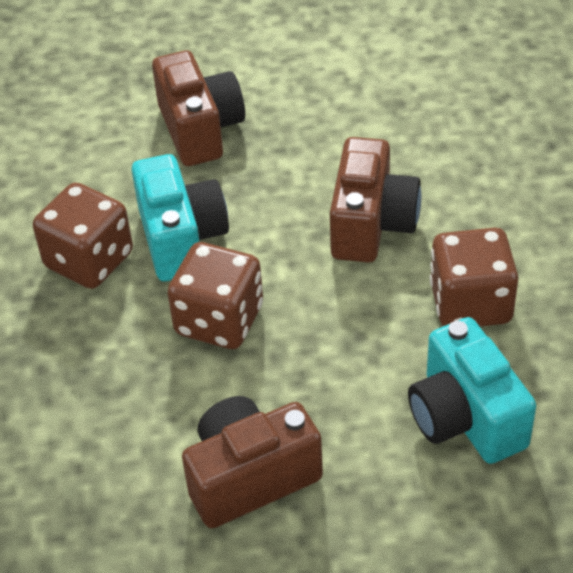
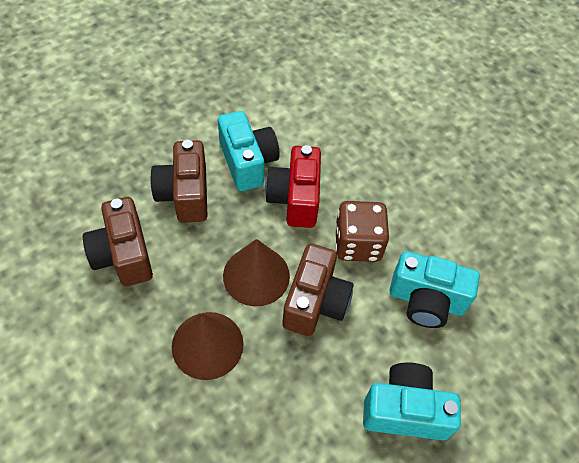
brown cone: none = 0 -> [172,312,244,380] [223,239,290,307] = 2
brown dice: [33,182,133,289] [167,242,263,349] [430,228,518,326] = 3 -> [335,201,389,262] = 1
red camera: none = 0 -> [265,145,321,228] = 1
turquoise camera: [131,154,229,281] [408,317,536,464] = 2 -> [218,111,280,191] [363,363,461,440] [390,251,480,328] = 3

